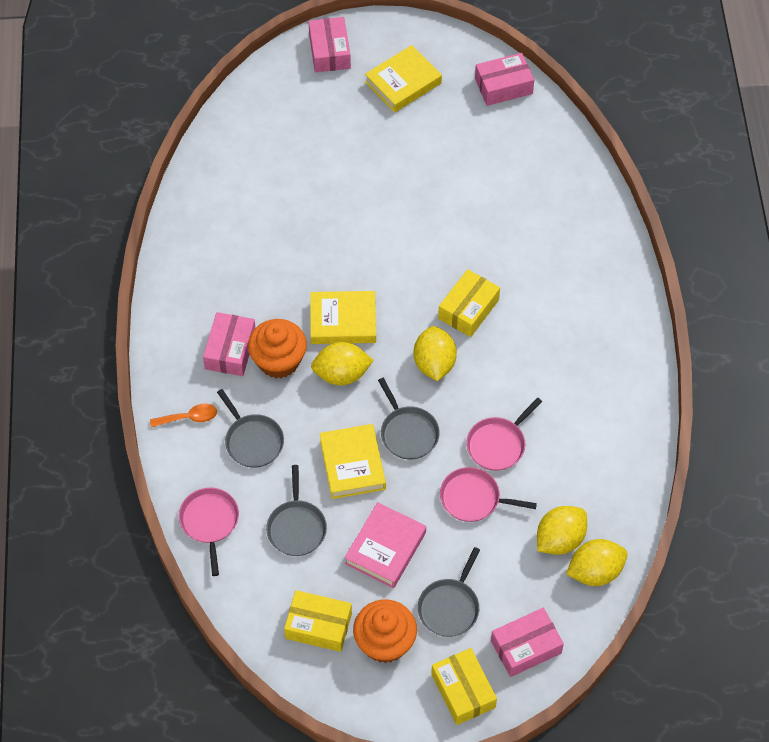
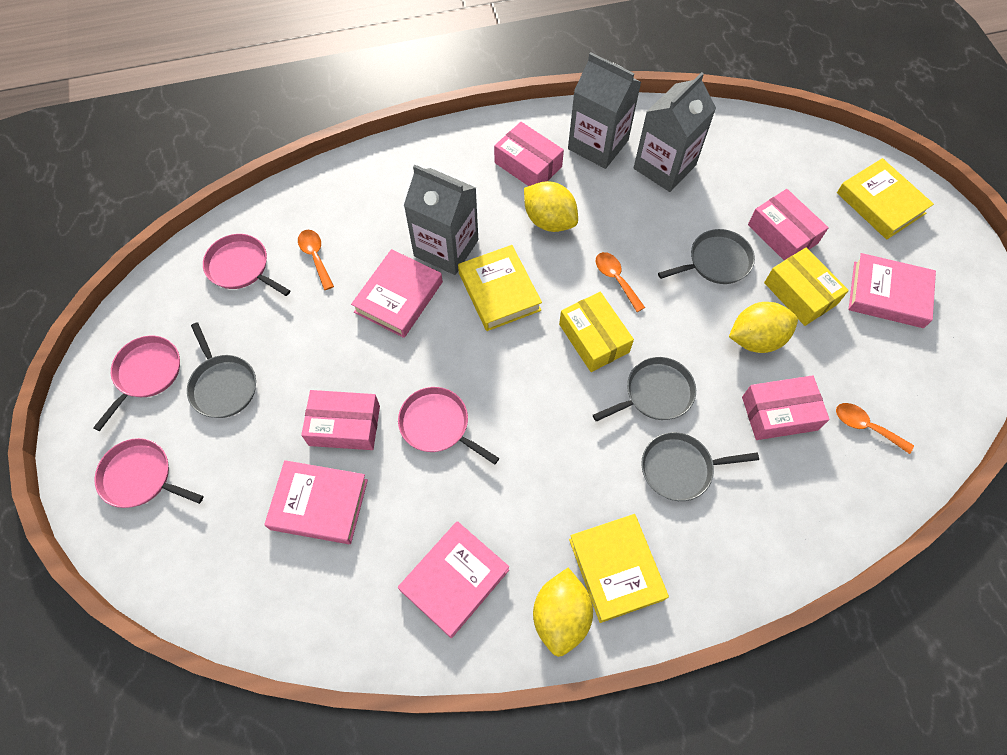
grey carton: none = 0 -> [404,165,478,275] [568,52,641,169] [634,72,716,192] = 3
orange cupcake: [248,319,307,378] [353,599,417,663] = 2 -> none = 0
orange spoon: [150,404,217,428] = 1 -> [298,230,334,290] [596,252,645,312] [836,403,914,454] = 3
pink book: [344,502,426,588] = 1 -> [264,460,368,544] [351,249,443,338] [398,521,509,638] [848,253,936,328] = 4
pink pan: [179,488,239,576] [440,467,537,522] [466,398,542,471] = 3 -> [93,336,180,431] [95,438,203,508] [203,234,290,296] [398,387,499,465] = 4
yellow box: [284,590,352,652] [431,648,497,725] [438,269,500,337] = 3 -> [559,292,634,372] [764,248,849,326] = 2
yellow lemon: [311,342,374,385] [414,326,457,381] [537,506,587,555] [566,539,628,586] = 4 -> [524,181,578,232] [533,568,593,657] [729,302,798,353] = 3

